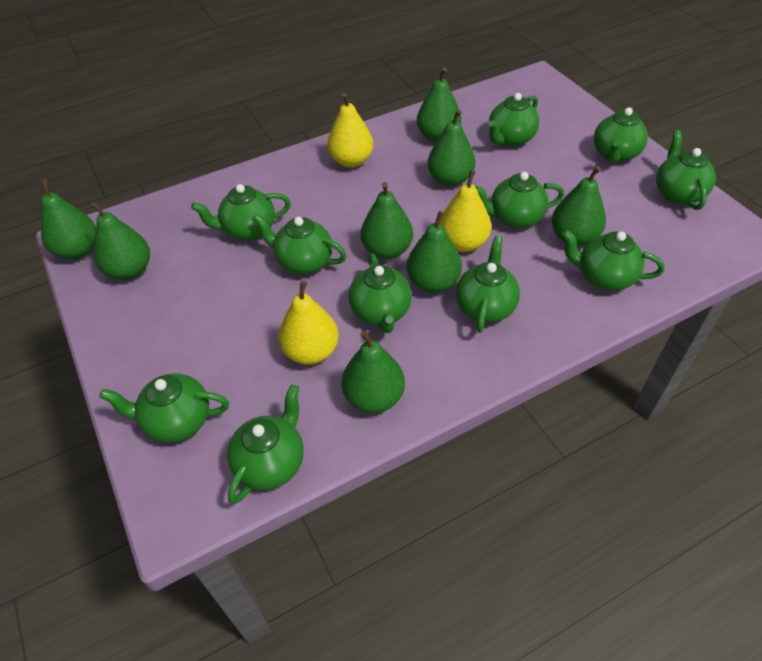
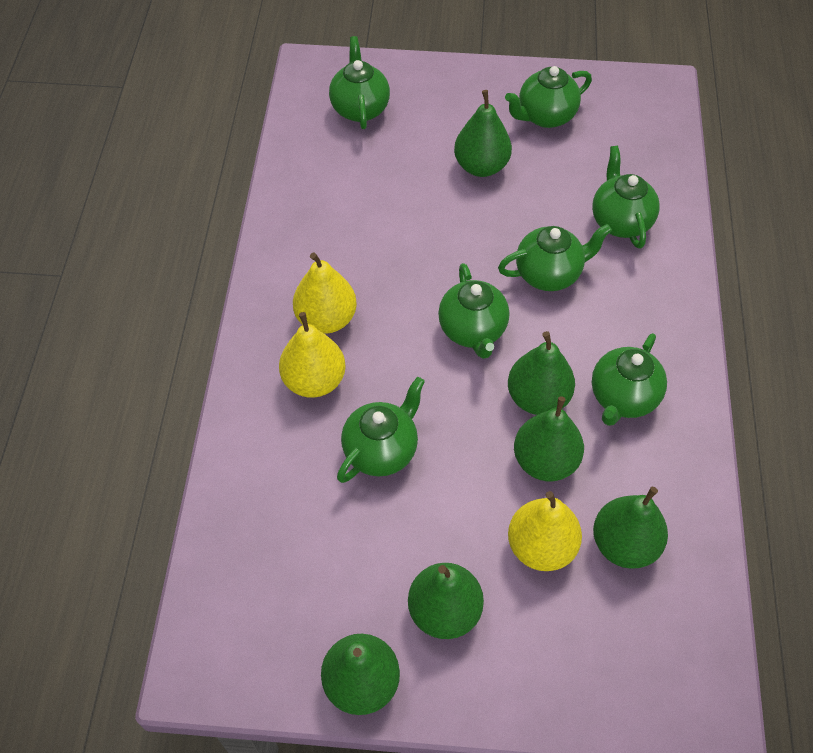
green pear: [41,179,96,260] [90,202,150,280] [341,331,405,413] [361,182,413,259] [406,211,462,293] [417,67,461,142] [427,109,476,187] [552,166,606,246] = 8 -> [321,634,400,715] [408,563,484,639] [454,90,512,177] [508,331,575,415] [514,396,584,481] [593,487,668,569] = 6
green teapot: [99,373,229,443] [191,184,291,241] [227,385,304,504] [252,214,346,274] [349,254,412,333] [456,236,520,333] [475,172,564,229] [488,93,539,147] [561,229,665,291] [593,107,648,163] [656,130,716,210] = 11 -> [329,36,390,129] [337,377,425,483] [438,263,509,359] [498,224,612,291] [505,66,592,128] [592,146,660,248] [592,333,667,426] = 7

